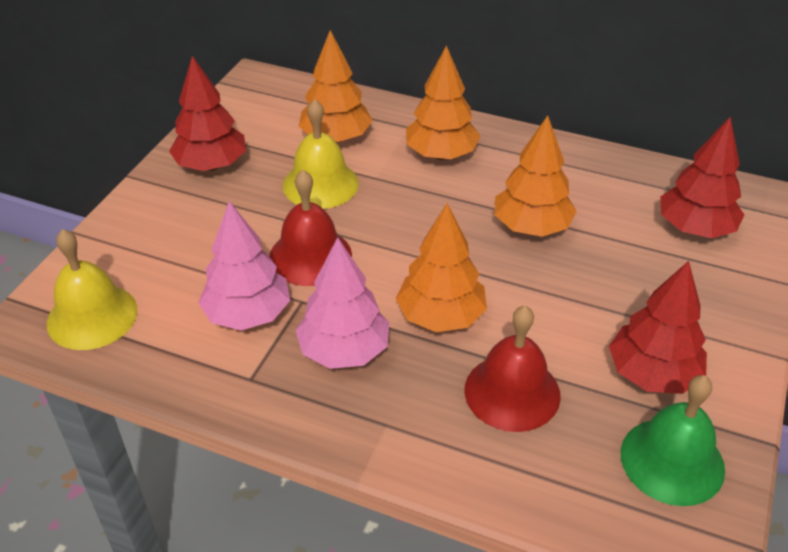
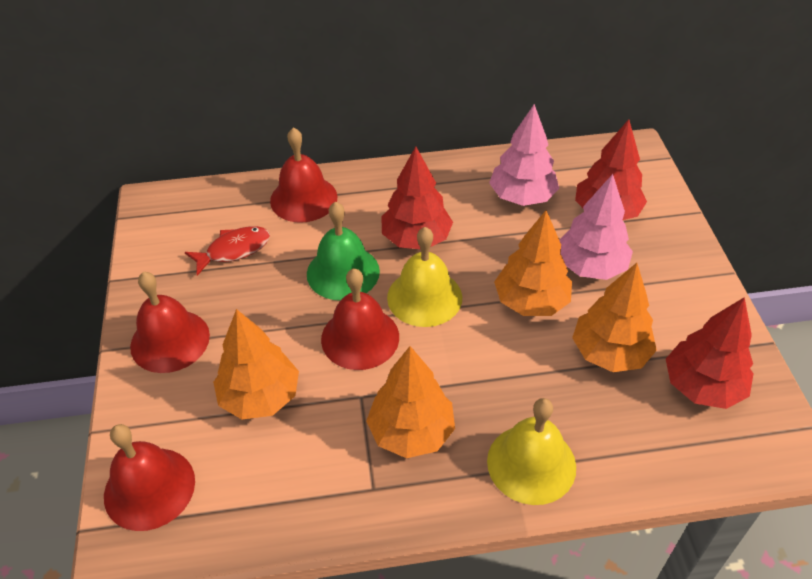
red bell: [269,170,352,286] [464,306,561,432] = 2 -> [104,424,195,531] [130,272,210,373] [270,128,337,222] [321,268,399,370] = 4
red fish: none = 0 -> [185,226,270,276] = 1

